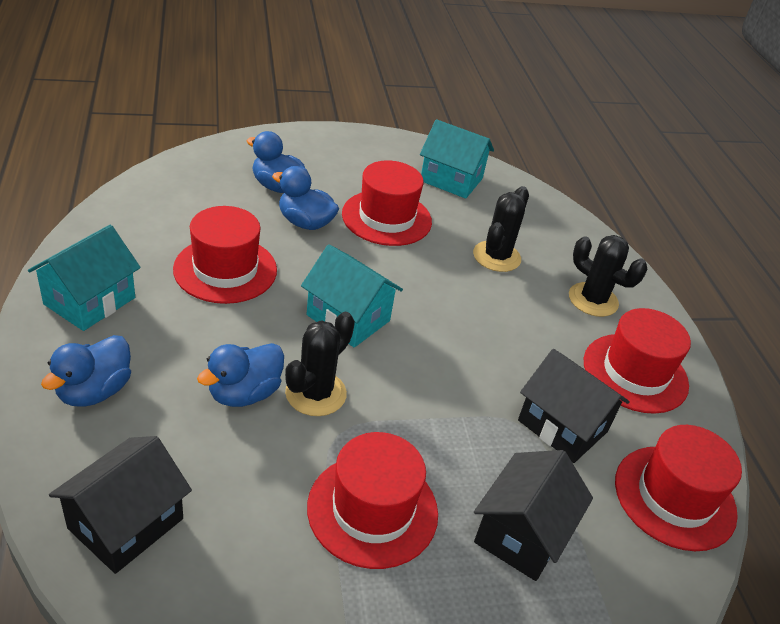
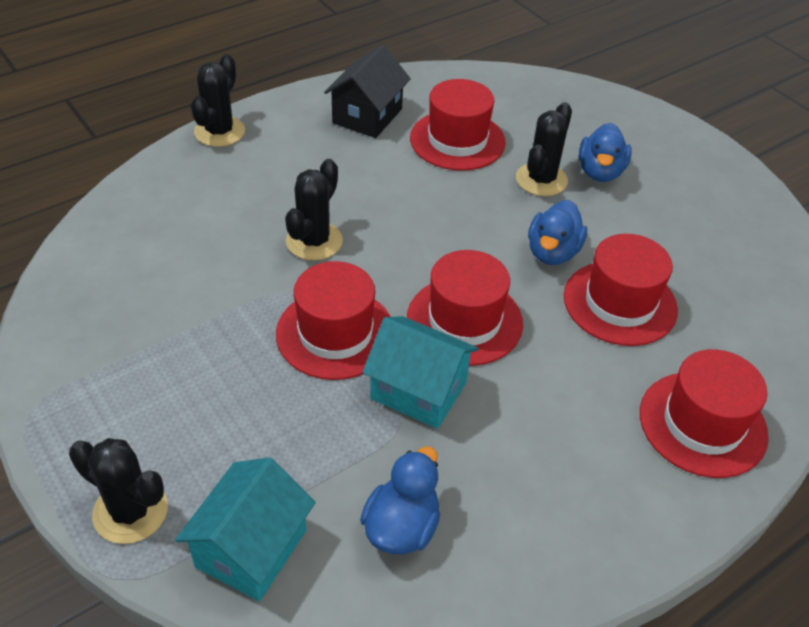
black cactus: [285,312,355,416] [473,186,529,272] [569,235,648,317] = 3 -> [69,438,168,544] [191,54,245,147] [285,159,343,261] [516,102,572,196] = 4
black house: [49,436,192,574] [474,450,593,581] [518,349,630,463] = 3 -> [324,44,411,138] = 1
blue duck: [41,335,131,407] [197,343,284,407] [246,131,308,193] [272,166,339,230] = 4 -> [360,446,440,555] [528,200,587,265] [579,123,632,182] = 3
turquoise house: [28,225,141,331] [301,244,403,347] [420,119,494,199] = 3 -> [175,457,316,601] [362,316,479,429] = 2

